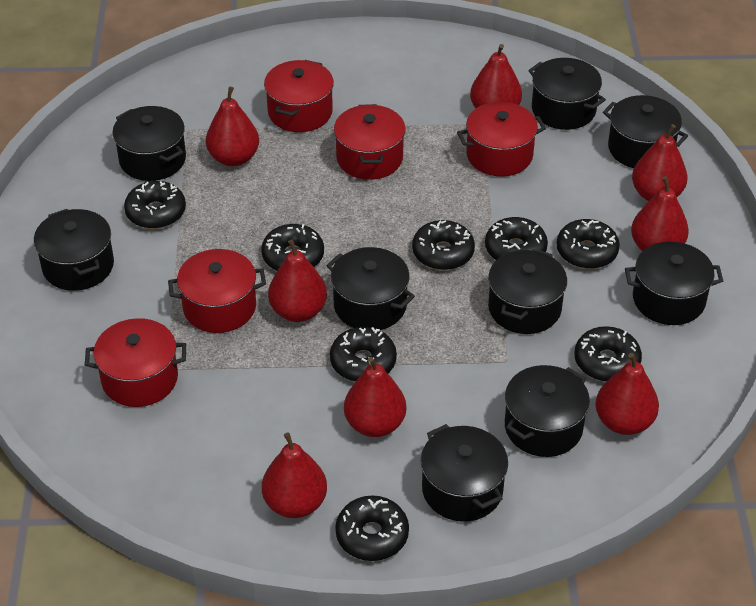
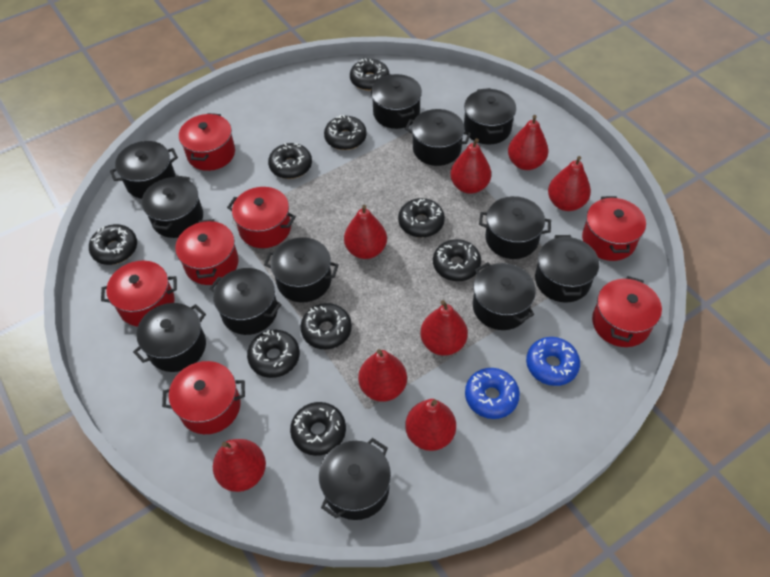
black donut: [124,181,186,229] [261,224,324,271] [330,327,397,382] [335,495,409,561] [412,220,475,270] [485,217,548,260] [556,219,620,269] [574,326,642,382] = 8 -> [89,224,137,265] [247,330,300,378] [268,143,312,179] [290,402,346,456] [300,303,352,349] [324,115,367,150] [350,58,389,91] [398,198,445,238] [433,239,481,281] = 9
black pot: [34,209,114,291] [112,106,186,181] [326,247,415,330] [421,424,508,522] [488,249,567,334] [505,365,590,457] [528,58,606,130] [603,95,688,168] [625,242,723,325] = 9 -> [110,141,178,199] [133,303,206,372] [142,175,203,238] [209,268,281,335] [264,237,339,303] [319,438,391,520] [371,74,422,129] [405,109,471,166] [464,88,516,144] [473,262,536,330] [479,196,551,259] [535,235,599,303] = 12
blue donut: none = 0 -> [465,368,520,419] [526,337,580,386] = 2
red pot: [85,318,186,407] [168,249,266,333] [264,60,334,132] [334,104,406,180] [457,102,546,176] = 5 -> [101,260,177,327] [162,361,245,434] [175,219,239,285] [179,113,235,171] [227,187,296,248] [582,196,646,261] [592,276,662,347] = 7

